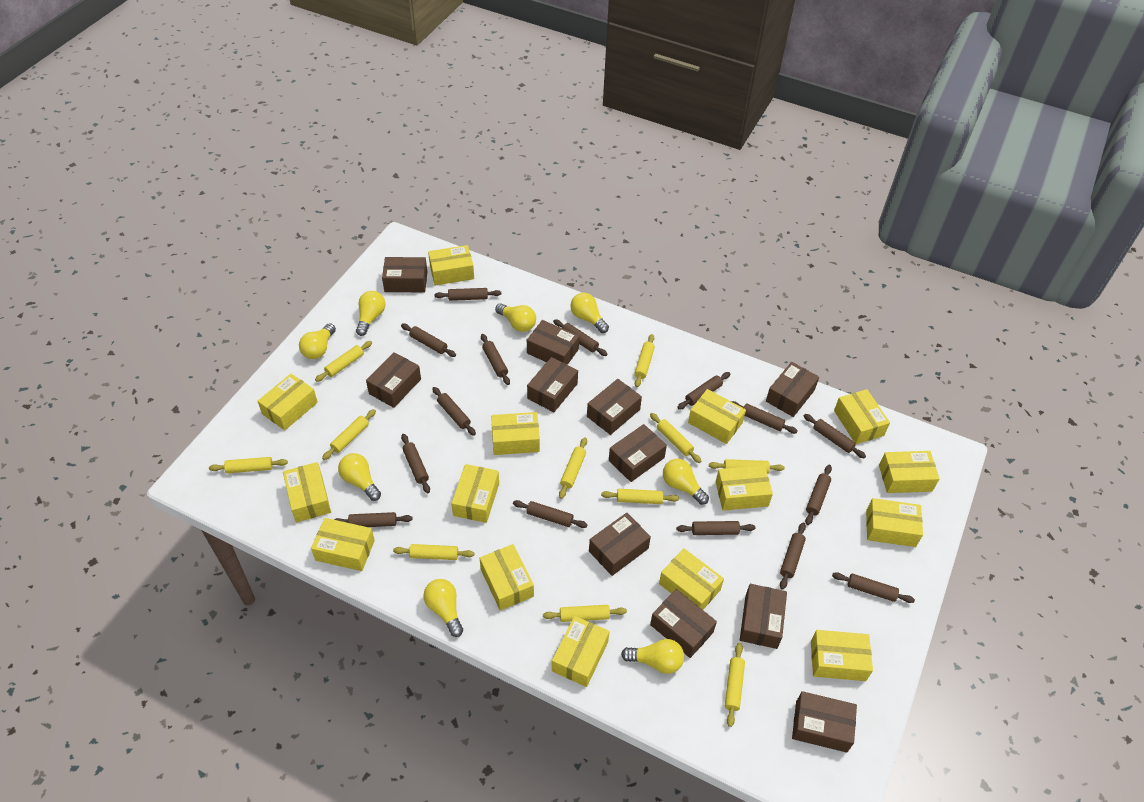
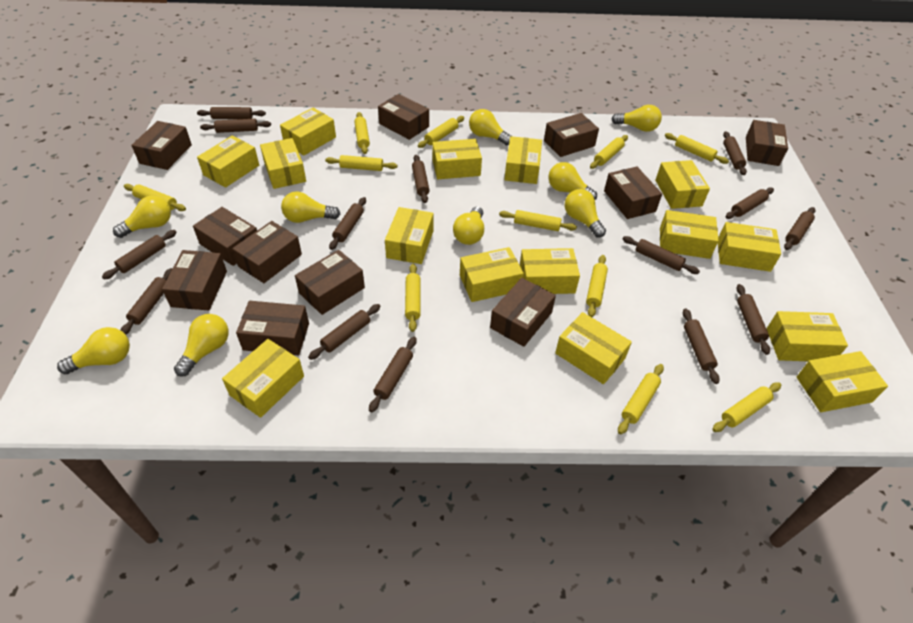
brown rolling pin: [334,512,413,527] [401,324,456,357] [401,434,430,493] [432,387,476,436] [434,288,501,301] [481,334,510,385] [513,500,588,528] [553,319,608,356] [676,521,755,535] [677,372,730,410] [731,401,798,434] [780,523,806,590] [804,414,866,459] [805,465,832,525] [832,572,915,603] = 15 -> [102,230,177,280] [121,268,173,335] [197,107,266,119] [200,119,271,133] [308,304,381,360] [329,197,366,250] [369,337,417,412] [412,155,430,203] [623,236,700,274] [683,308,720,384] [723,131,747,175] [726,187,774,219] [736,284,770,355] [784,207,815,250] = 14
yellow light bulb: [299,323,336,359] [338,453,381,501] [356,291,385,336] [423,579,463,637] [495,303,536,332] [570,293,609,333] [621,639,684,674] [663,459,709,505] = 8 -> [57,327,130,374] [113,196,171,238] [174,314,229,377] [281,191,340,223] [453,206,484,245] [469,109,511,146] [548,162,597,200] [565,189,606,238] [612,105,662,132] = 9

